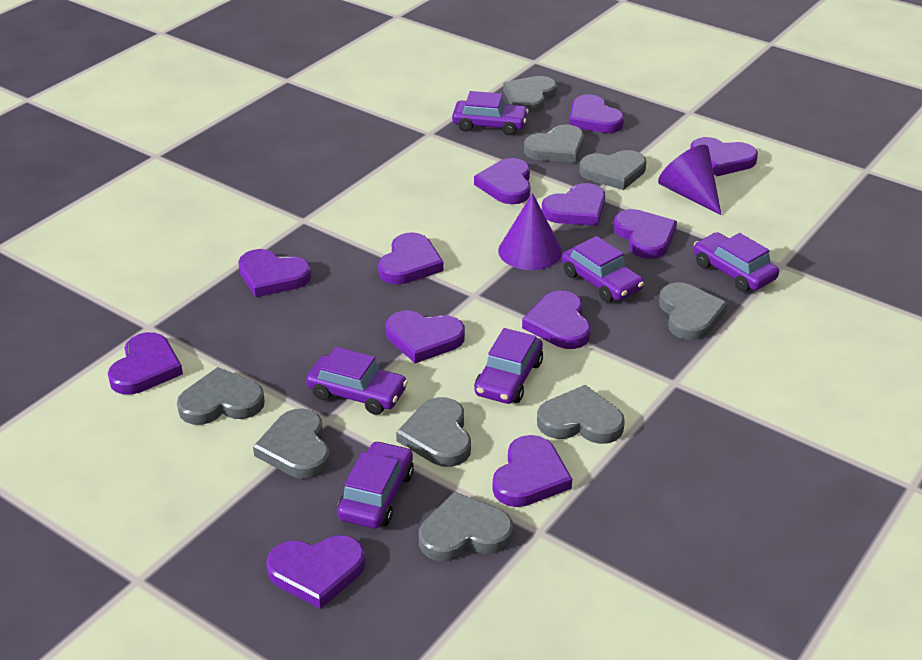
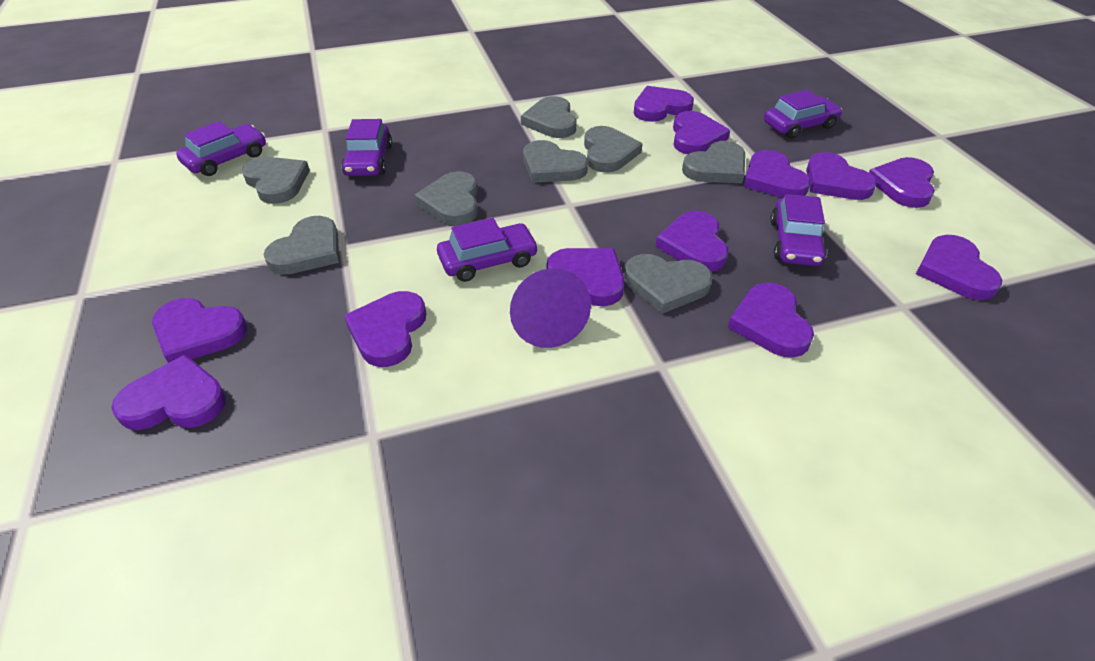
grey heart: [177,367,265,425] [253,408,330,479] [396,397,471,467] [419,491,513,561] [503,76,557,113] [524,124,584,163] [537,385,625,444] [579,150,646,190] [659,282,728,340] = 9 -> [242,157,310,204] [264,216,339,275] [414,171,478,226] [521,96,577,138] [523,140,588,183] [584,126,643,172] [624,254,713,314] [682,141,745,183] = 8
purple car: [306,347,408,415] [337,441,414,528] [452,91,529,135] [474,328,543,404] [561,236,644,302] [693,232,779,292] = 6 -> [176,121,266,176] [342,119,392,176] [437,218,539,282] [764,90,842,138] [770,194,827,266] = 5
purple cone: [498,193,562,270] [658,145,722,215] = 2 -> [510,268,591,348] = 1

